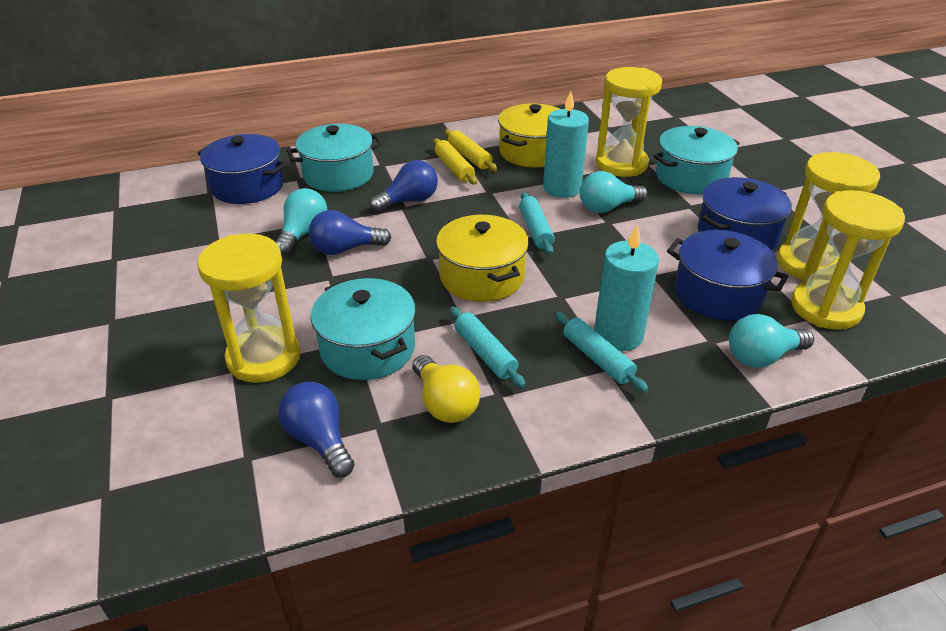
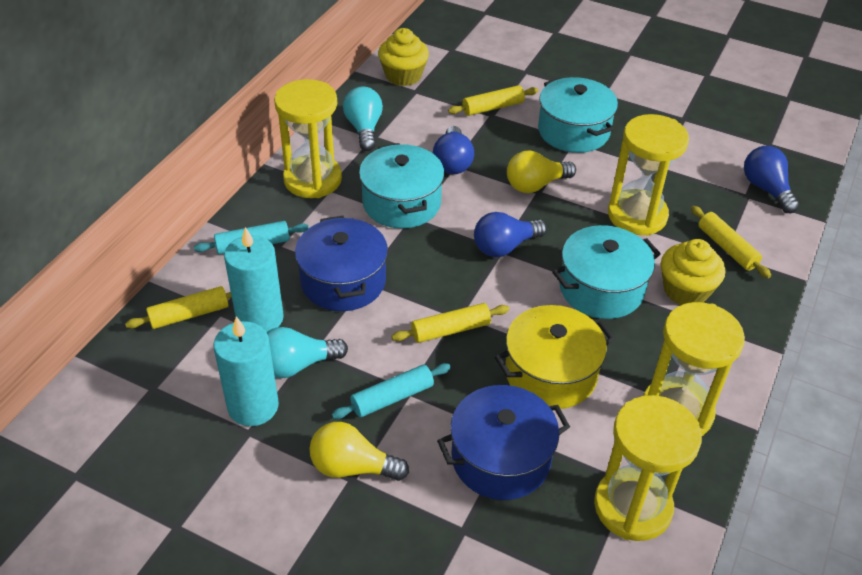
blue pot: [197,134,287,204] [667,230,789,321] [698,177,792,250] = 3 -> [295,216,388,311] [437,385,570,500] = 2
turquoise light bulb: [276,188,328,255] [580,171,648,213] [729,314,814,368] = 3 -> [267,327,348,378] [343,87,383,151] = 2
turquoise rolling pin: [450,306,526,388] [519,192,555,255] [555,312,648,392] = 3 -> [194,221,309,255] [331,363,451,419] = 2
yellow cupcake: none = 0 -> [378,28,429,86] [661,239,725,305] = 2
yellow light bulb: [413,355,480,423] = 1 -> [309,422,409,481] [507,150,576,193] = 2
yellow pot: [436,215,529,302] [498,103,559,168] = 2 -> [495,305,615,409] = 1
yellow rolling pin: [433,139,477,185] [444,129,497,171] = 2 -> [125,286,232,329] [391,303,509,343] [448,85,538,116] [691,206,771,278] = 4

